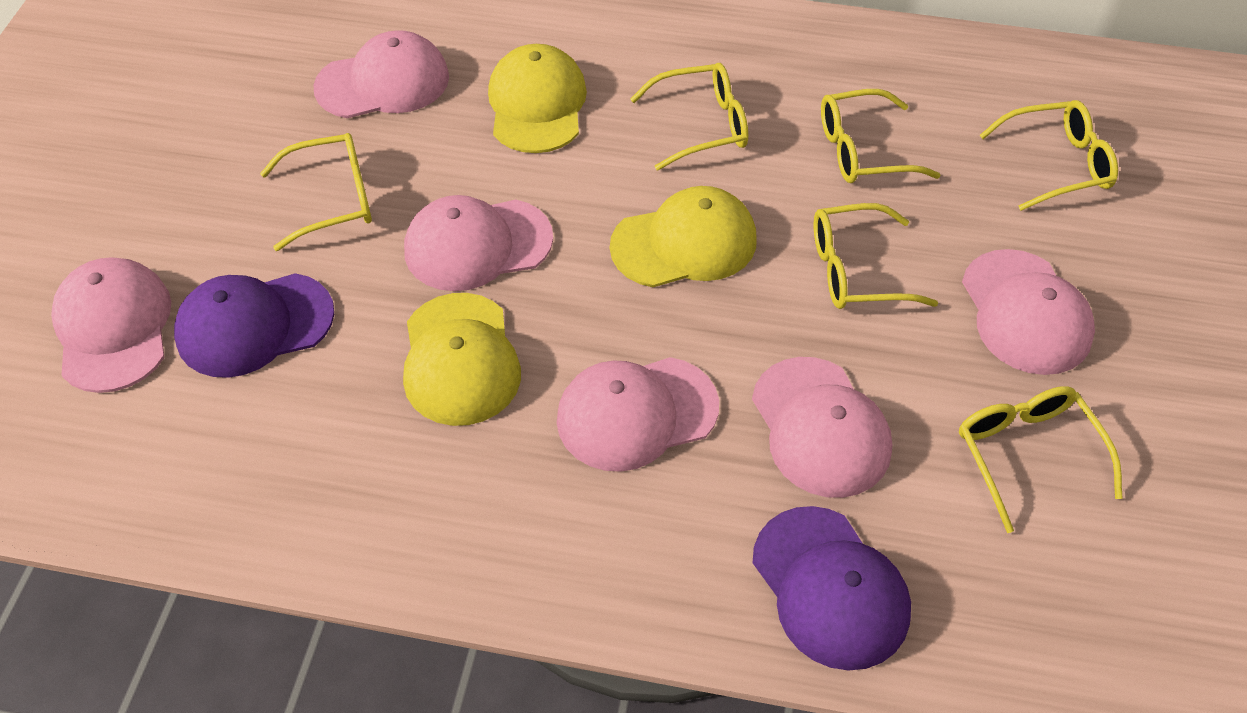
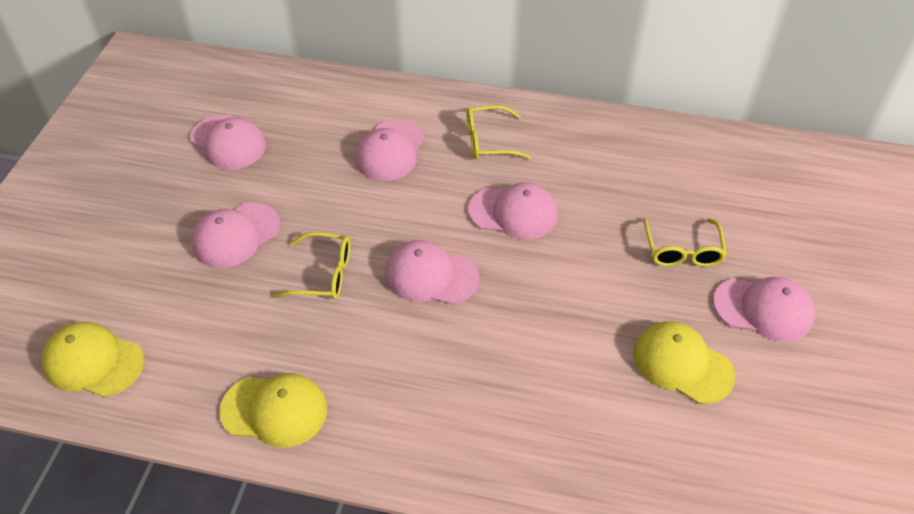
purple cap: [174,273,334,378] [752,506,911,671] = 2 -> none = 0
yellow glasses: [260,133,372,251] [630,63,748,170] [814,203,938,309] [821,89,941,183] [959,386,1123,533] [979,100,1118,211] = 6 -> [273,232,351,300] [467,105,531,159] [643,218,727,267] = 3

